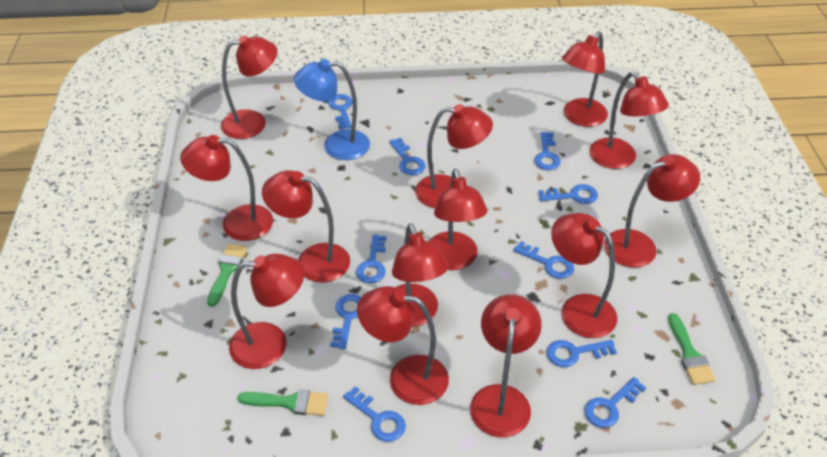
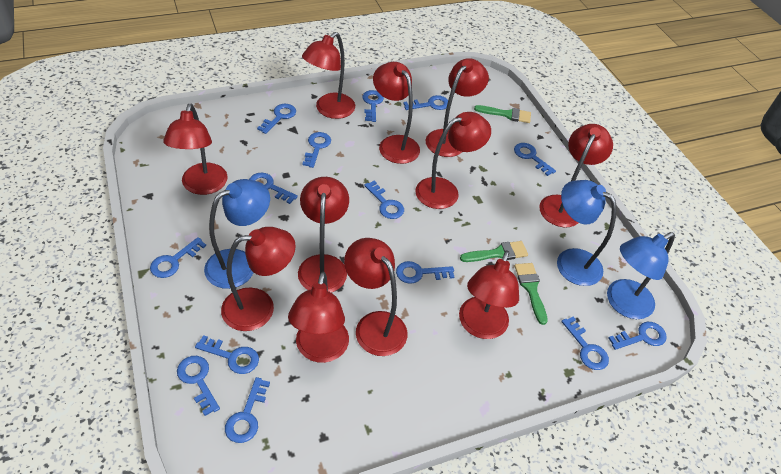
blue key: [328,94,353,129] [330,294,361,350] [343,386,406,442] [356,234,387,283] [389,137,426,175] [513,241,574,279] [534,132,561,170] [539,184,598,204] [547,340,617,367] [585,377,646,428] = 10 -> [150,237,206,278] [177,356,220,416] [195,335,259,374] [225,377,270,443] [249,173,298,204] [257,104,296,134] [302,132,331,168] [362,90,384,122] [364,180,404,219] [396,261,454,284] [403,95,448,110] [514,143,556,176] [561,317,609,370] [609,322,667,350] = 14
blue lamp: [294,59,370,160] = 1 -> [204,179,270,289] [557,180,617,286] [607,232,675,319] = 3
red lamp: [180,135,273,241] [221,35,277,139] [229,254,304,369] [262,170,350,283] [357,286,449,405] [392,223,448,327] [415,104,493,208] [429,169,488,270] [470,294,542,437] [551,213,617,338] [562,31,608,127] [589,71,669,169] [604,154,700,268] = 13 -> [163,104,228,195] [221,227,296,331] [288,272,349,363] [298,177,349,293] [302,32,355,119] [344,238,407,356] [373,62,420,164] [415,112,491,209] [426,58,489,157] [459,250,519,339] [539,124,613,227] = 11

